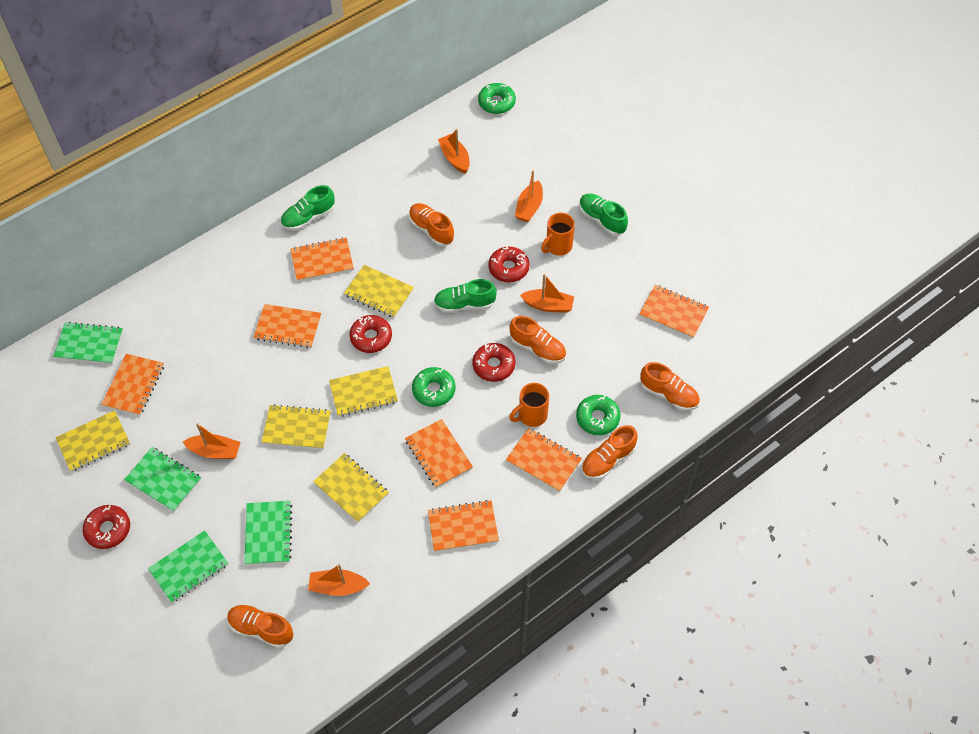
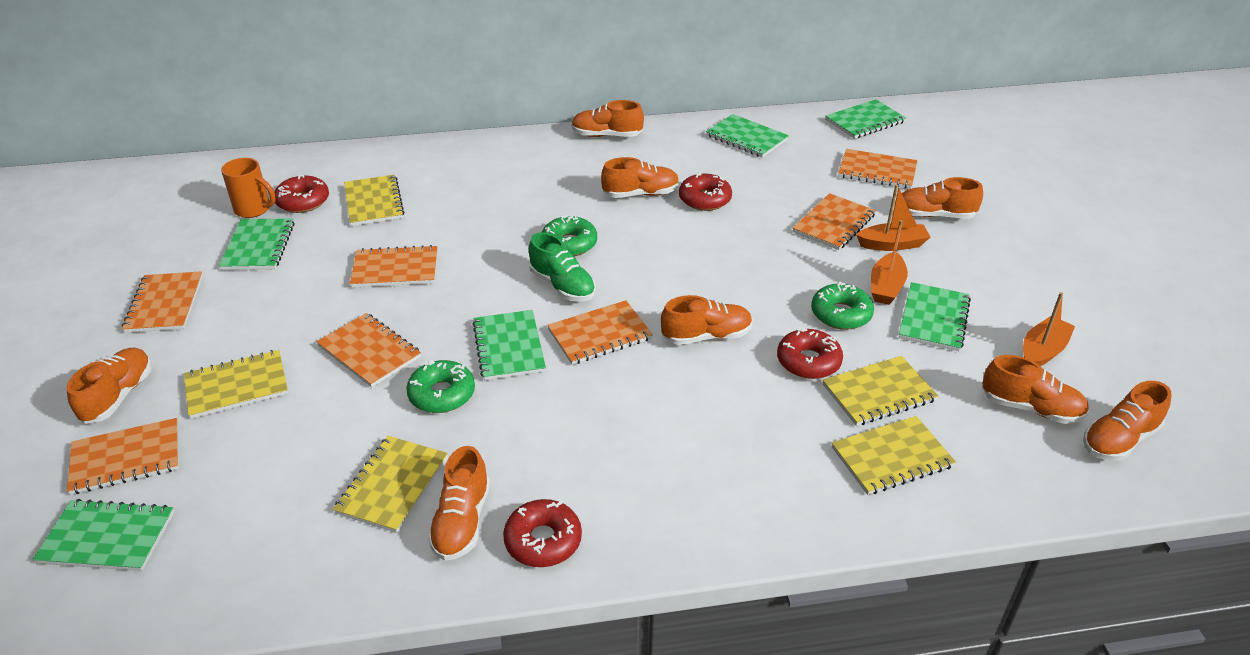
green notebook: [53,322,123,364] [124,447,201,512] [148,530,228,603] [244,501,292,565] = 4 -> [33,499,174,571] [219,218,295,270] [472,310,546,380] [706,114,789,158] [825,99,906,139] [899,282,971,351] = 6
green shoe: [281,185,335,230] [434,279,497,313] [579,194,628,236] = 3 -> [529,232,596,302] = 1
orange boat: [183,423,240,459] [308,564,370,596] [438,129,470,174] [515,170,543,222] [520,274,574,313] = 5 -> [856,184,930,251] [871,220,908,305] [1023,292,1075,366] = 3
orange mug: [509,383,549,427] [541,213,575,256] = 2 -> [221,158,276,218] = 1
orange shoe: [227,604,293,648] [409,203,454,246] [509,316,566,364] [581,425,638,480] [640,362,700,411] = 5 -> [67,348,152,424] [428,446,490,561] [571,100,644,137] [601,157,679,198] [661,295,753,345] [902,177,983,219] [982,355,1089,424] [1083,381,1171,461] = 8

